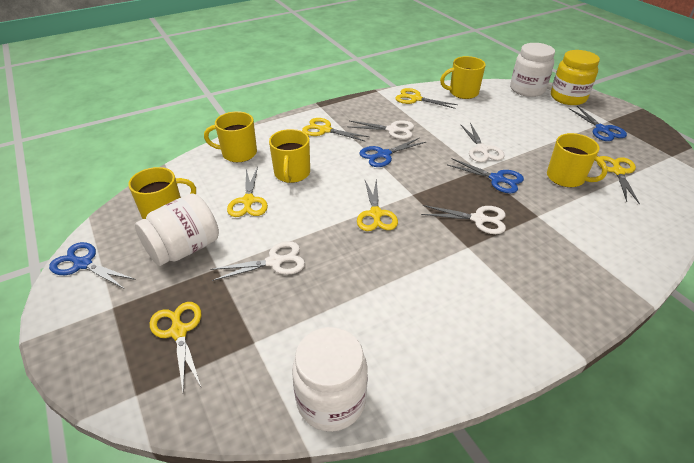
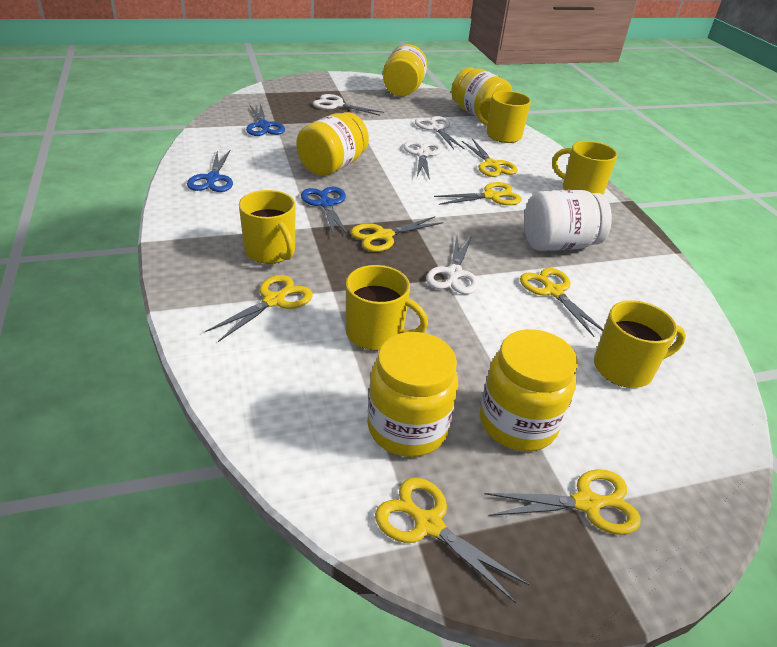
blue scissors: [49,242,136,289] [360,138,426,167] [448,158,524,193] [569,106,627,141] = 4 -> [187,150,233,192] [246,103,285,136] [301,187,349,237] = 3
white jar: [135,193,219,266] [292,327,368,432] [510,43,555,97] = 3 -> [524,190,612,251] = 1
yellow jar: [551,50,600,105] = 1 -> [296,112,369,176] [367,332,458,457] [383,44,427,96] [451,67,512,121] [480,329,578,451] = 5
yellow scissors: [150,302,201,391] [227,167,268,217] [302,118,369,142] [357,178,398,231] [395,88,458,109] [597,156,640,204] = 6 -> [205,275,313,342] [350,216,443,252] [375,478,529,603] [434,182,522,205] [462,139,518,177] [484,469,641,535] [520,268,604,337] = 7

